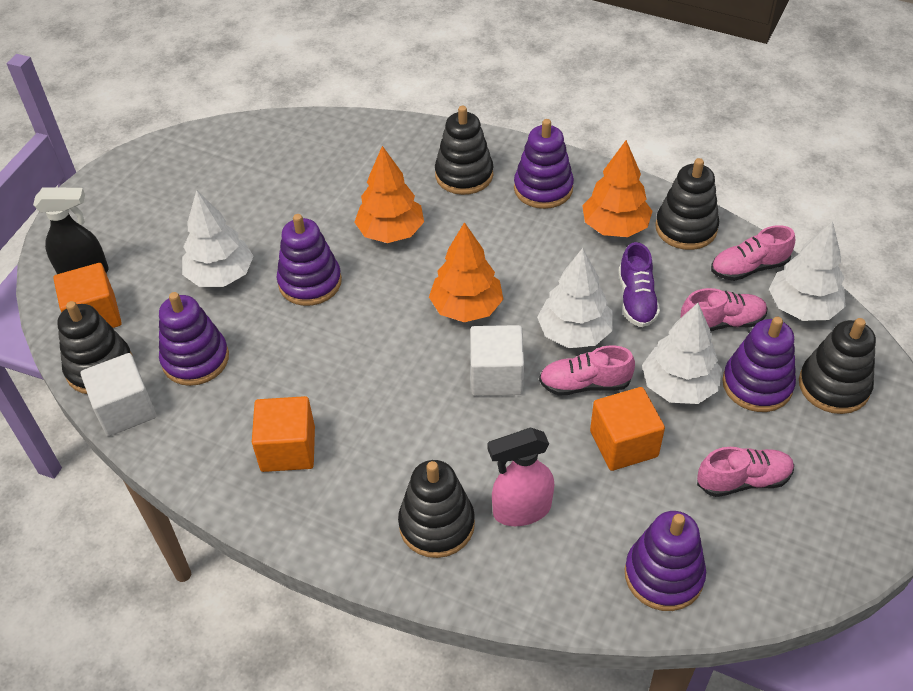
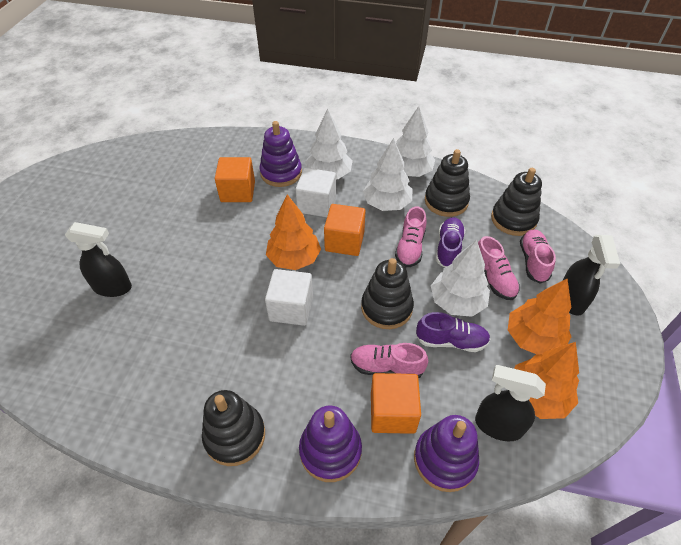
black spray bottle: [33,187,109,274] = 1 -> [65,222,132,297] [475,365,546,441] [562,235,620,316] = 3
black stacking toy: [57,301,133,394] [398,460,475,558] [435,106,493,195] [655,158,719,250] [799,318,876,414] = 5 -> [202,390,265,466] [361,258,414,329] [425,149,470,217] [491,168,542,236] = 4
pink spray bottle: [487,428,554,526] = 1 -> none = 0
purple shoe: [619,242,660,327] = 1 -> [416,312,490,352] [436,217,465,268] = 2
purple stacking toy: [159,292,229,386] [277,214,342,306] [514,119,574,209] [625,511,706,611] [722,317,796,412] = 5 -> [260,121,302,187] [299,405,362,482] [414,415,479,492] = 3

